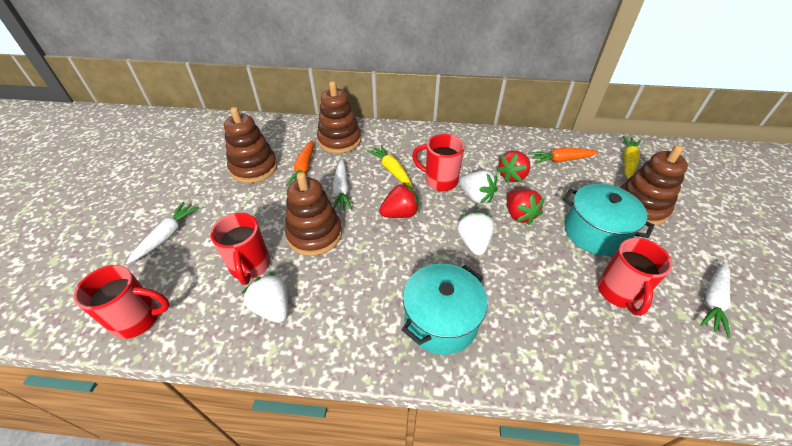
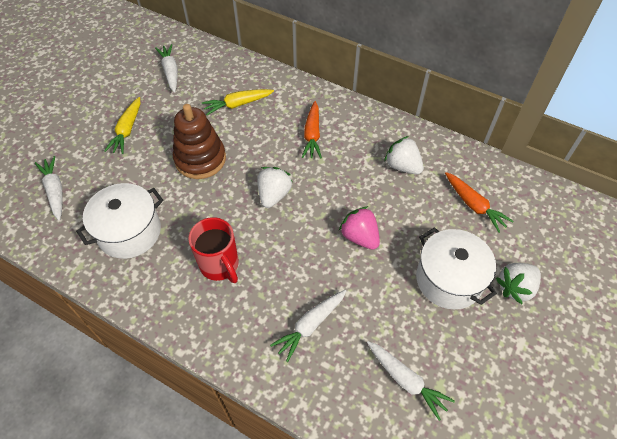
brown stacking toy: [224,107,278,183] [285,172,342,256] [317,81,361,154] [619,145,688,226] = 4 -> [173,104,226,179] = 1
pink strawberry: none = 0 -> [339,206,380,250] = 1
red mug: [73,265,170,339] [210,213,270,285] [412,134,464,191] [598,238,672,316] = 4 -> [188,217,239,283] = 1
red strawberry: [379,183,420,218] [496,151,530,182] [507,189,545,225] = 3 -> none = 0
turquoise pot: [402,264,488,355] [563,184,654,256] = 2 -> none = 0
white carrot: [126,202,199,264] [333,160,353,211] [700,262,731,338] = 3 -> [35,156,63,221] [155,44,178,93] [270,290,346,362] [367,341,455,421] = 4
white pot: none = 0 -> [76,183,163,259] [416,227,497,309] = 2

